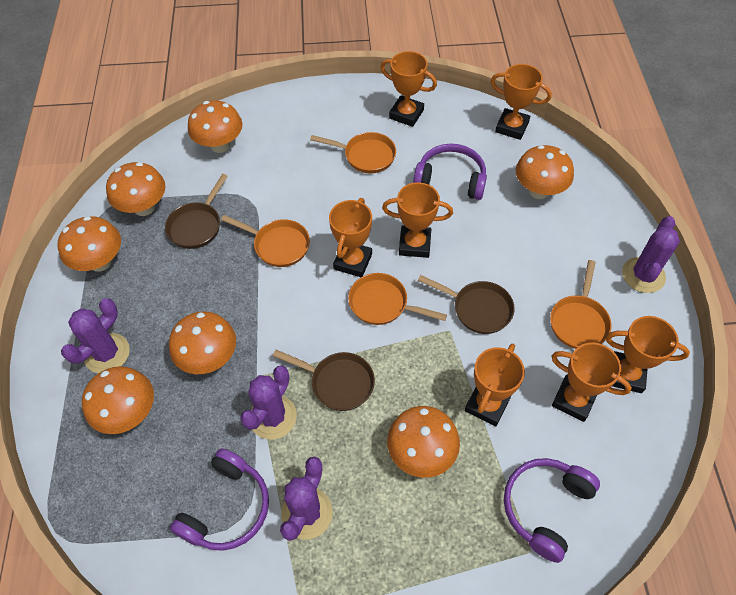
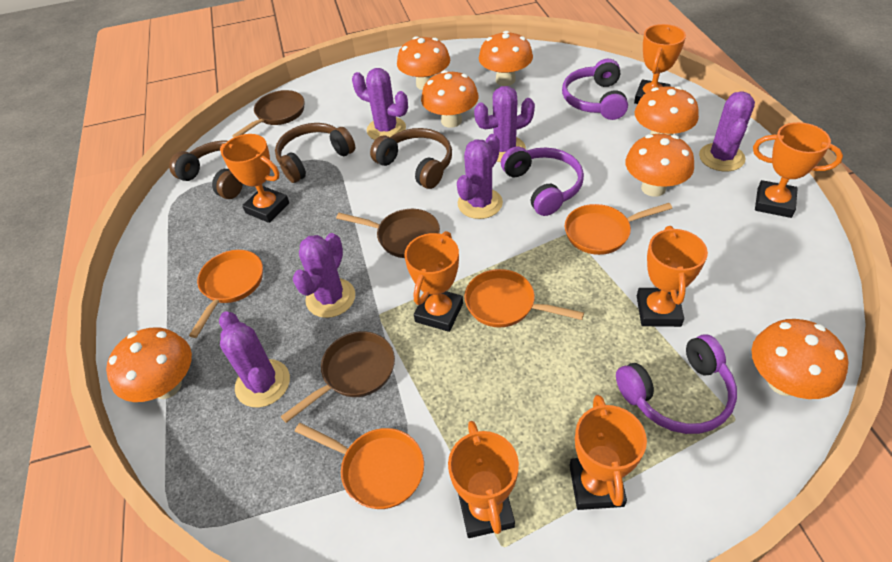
brown headphones: none = 0 -> [169,140,243,199] [275,123,355,183] [370,128,452,189] = 3
purple cactus: [61,298,130,373] [240,366,297,440] [280,457,333,541] [622,216,680,293] = 4 -> [219,311,290,408] [293,233,355,318] [352,68,408,140] [457,134,503,219] [474,86,535,162] [699,91,755,172] = 6

